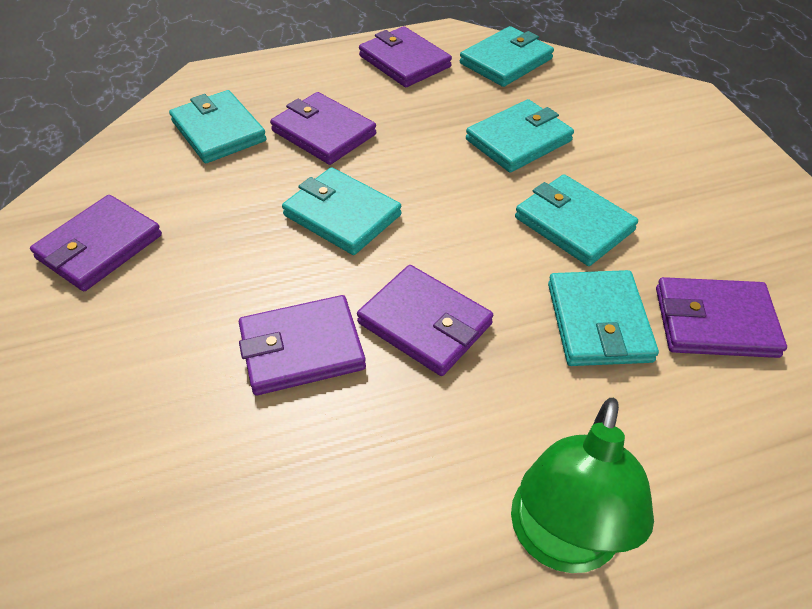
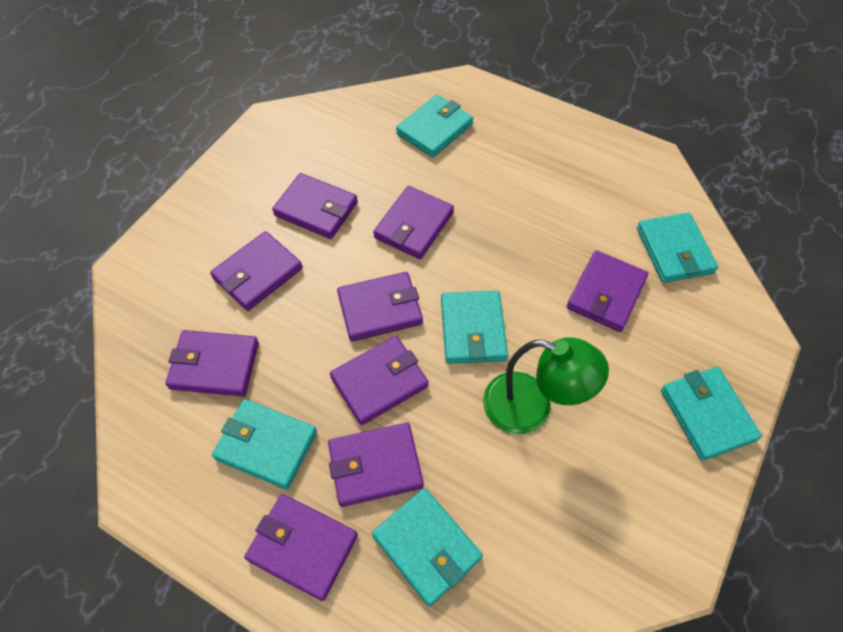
purple wallet: [30,195,162,291] [239,295,366,395] [270,92,376,165] [357,265,493,376] [359,26,452,87] [656,277,787,358] = 6 -> [165,330,259,396] [210,231,303,311] [244,494,358,601] [272,173,358,239] [328,423,424,507] [330,336,429,425] [337,272,423,341] [373,186,454,259] [567,250,648,332] = 9

